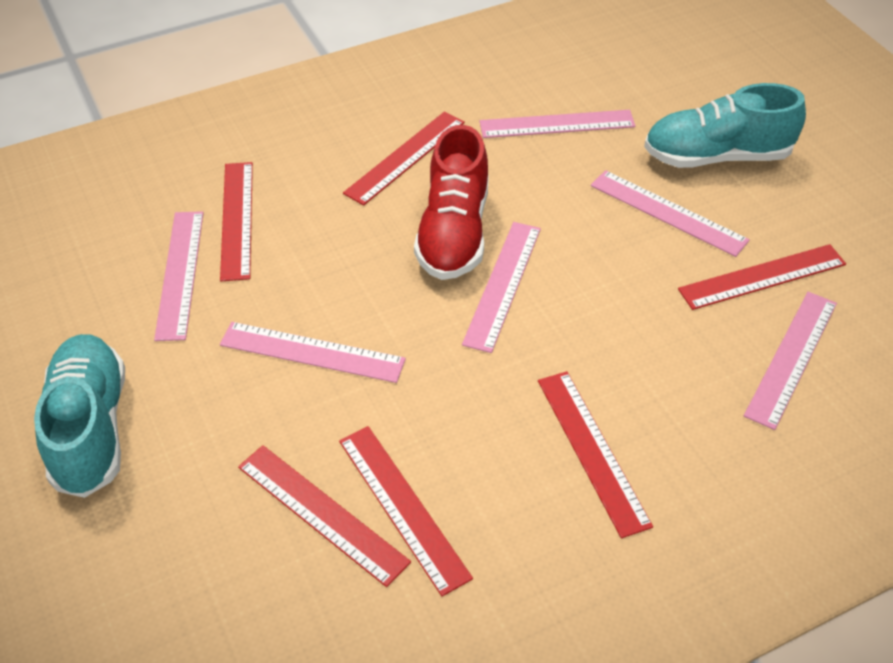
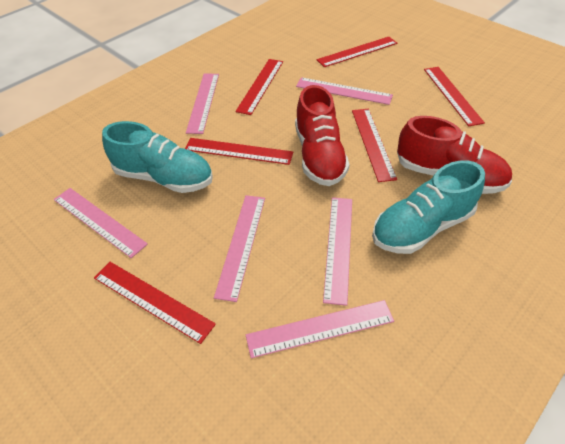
red shoe: [414,125,489,280] = 1 -> [295,85,350,186] [397,116,512,194] = 2

